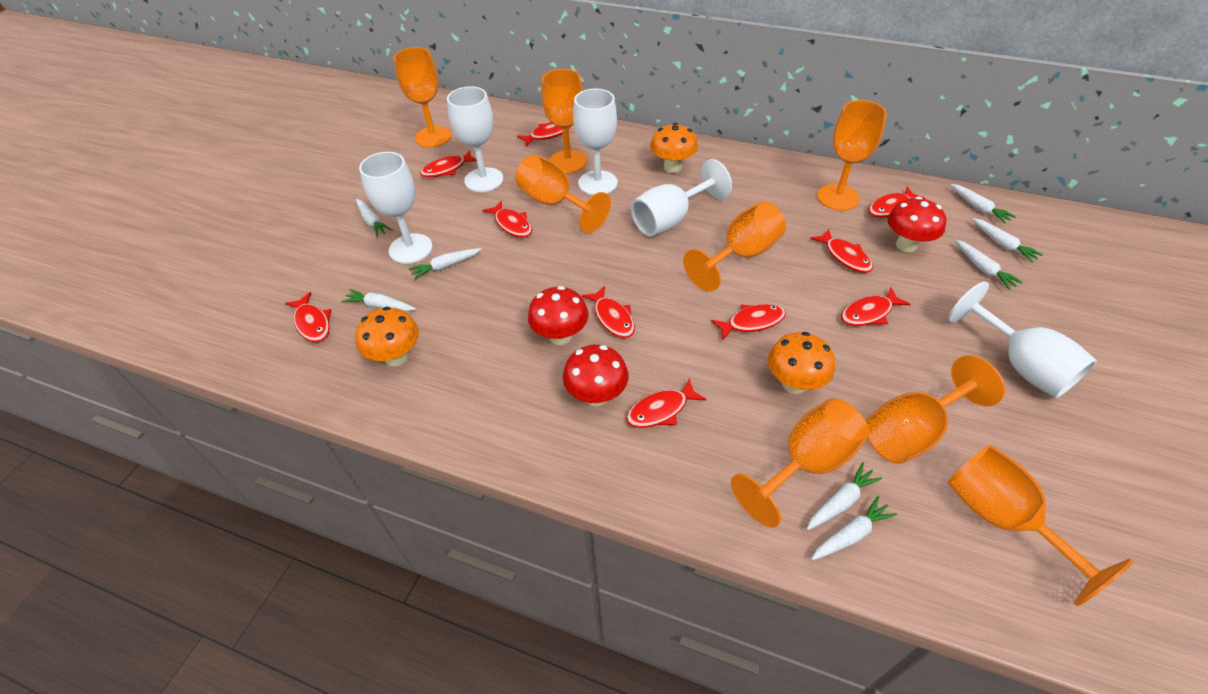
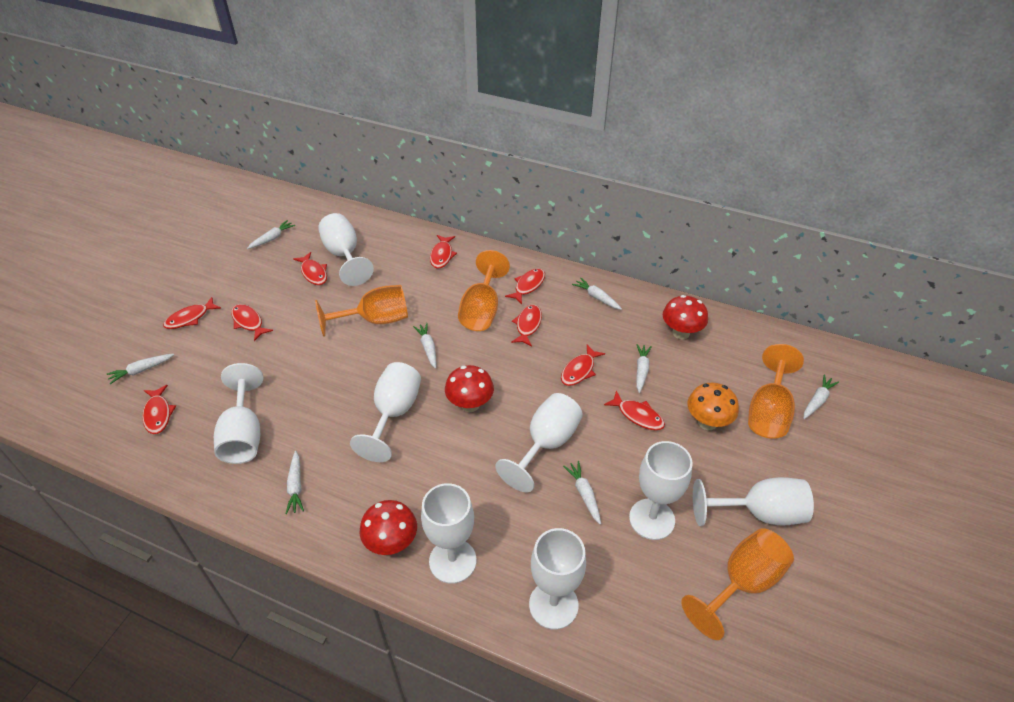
orange goblet: [394,47,451,148] [515,155,611,233] [541,69,587,173] [683,202,786,292] [731,398,869,528] [817,100,887,211] [866,355,1005,464] [948,445,1134,606] = 8 -> [315,285,408,337] [458,250,510,331] [681,528,794,640] [748,344,804,439] = 4
orange mushroom: [355,307,419,366] [650,123,698,173] [768,332,835,394] = 3 -> [688,383,739,430] = 1
red fish: [285,292,331,342] [420,150,477,178] [482,200,532,238] [517,122,570,147] [582,286,635,338] [626,378,707,428] [711,304,786,340] [810,229,873,273] [841,288,910,326] [868,186,926,218] = 10 -> [142,385,176,434] [163,297,221,329] [231,304,273,341] [293,252,327,285] [430,235,457,269] [505,268,545,304] [511,304,542,346] [561,345,605,386] [604,391,665,430] = 9
white goblet: [359,152,433,264] [447,86,503,192] [573,89,618,195] [631,159,732,237] [948,281,1097,398] = 5 -> [214,363,263,464] [318,213,374,286] [350,362,421,462] [421,483,476,584] [496,393,583,492] [529,528,586,630] [629,441,693,540] [693,477,814,526] = 8

